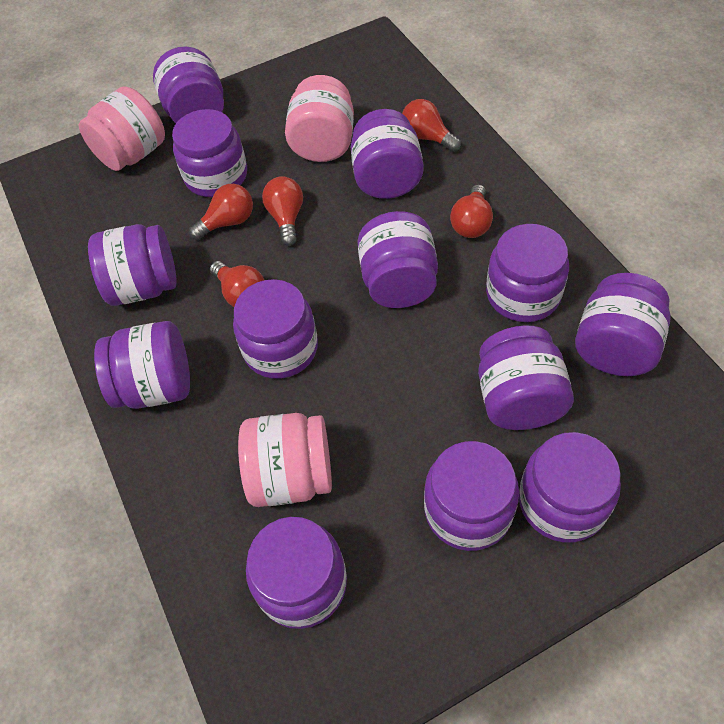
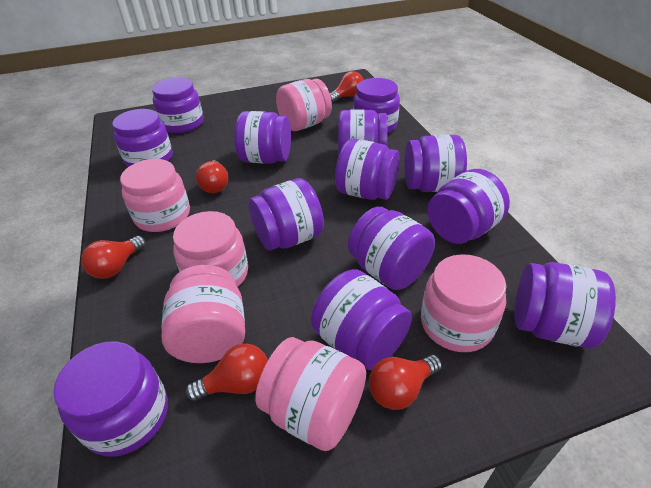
pink jar: [79,86,165,171] [238,413,332,507] [285,75,354,162] = 3 -> [120,159,190,232] [161,265,245,363] [173,211,248,287] [255,337,366,451] [276,79,332,131] [421,254,507,352] = 6

